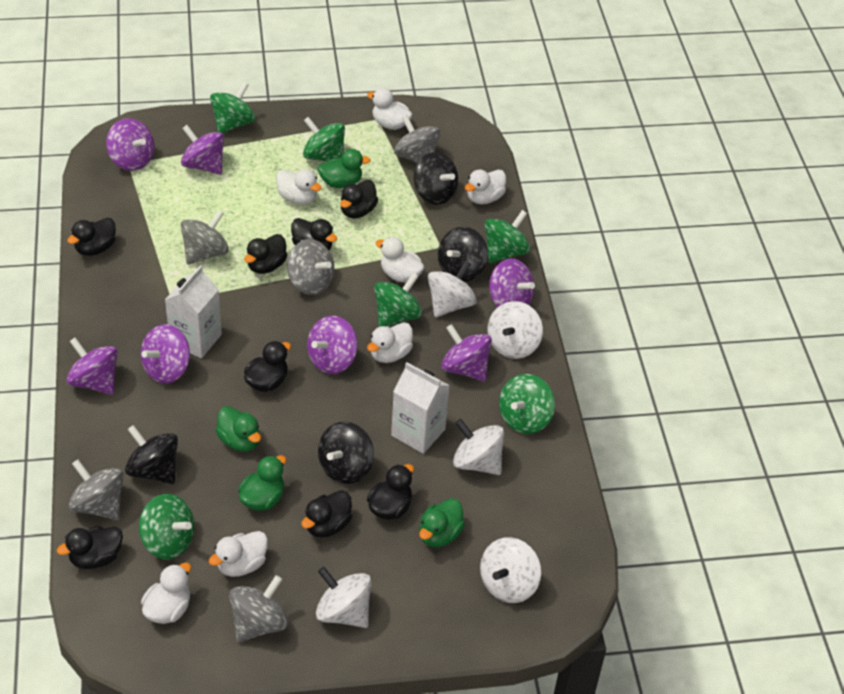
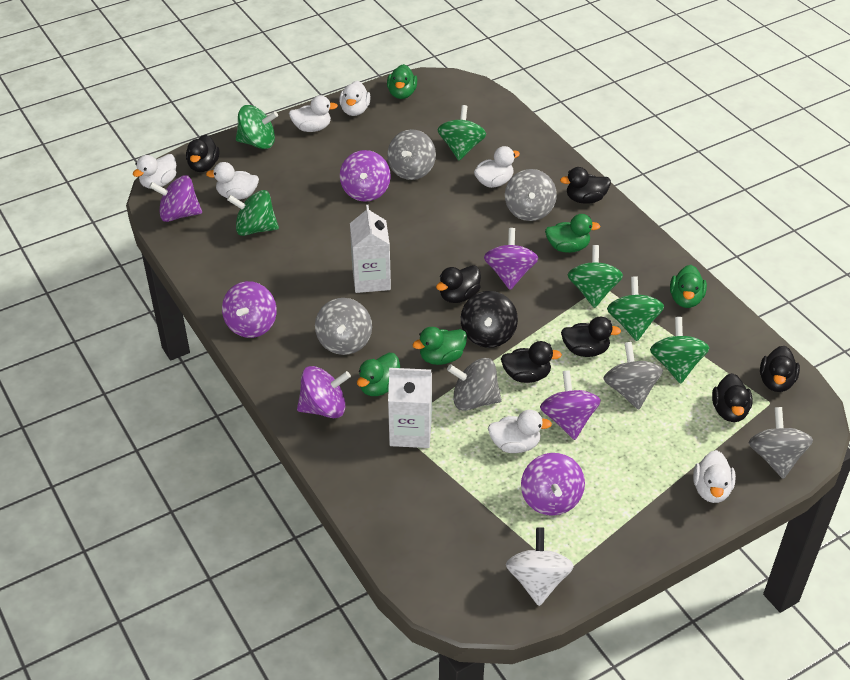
black duck: [57,526,123,569] [67,218,116,256] [244,234,287,274] [244,341,291,392] [291,218,337,250] [301,490,352,538] [340,180,378,218] [367,464,414,520] = 8 -> [186,135,219,172] [436,265,481,303] [501,341,562,383] [560,167,611,204] [561,317,621,357] [712,373,753,422] [760,346,800,392] = 7
black spinning top: [125,425,178,484] [318,422,374,484] [413,152,458,205] [438,227,488,282] = 4 -> [461,291,518,348] = 1
green duck: [215,406,261,452] [238,455,286,511] [317,149,371,188] [419,498,465,547] = 4 -> [357,353,400,396] [387,64,417,99] [412,327,467,365] [545,214,600,253] [670,265,707,308] = 5
grey spinning top: [69,459,124,520] [180,210,229,265] [229,575,288,642] [287,239,334,295] [394,115,440,163] = 5 -> [315,298,372,355] [387,129,436,180] [447,358,502,411] [505,169,557,221] [603,342,663,410] [749,407,813,479] = 6
white spinning top: [316,567,372,628] [428,261,477,317] [453,419,504,475] [480,537,541,603] [487,301,543,359] = 5 -> [506,527,574,606] = 1

